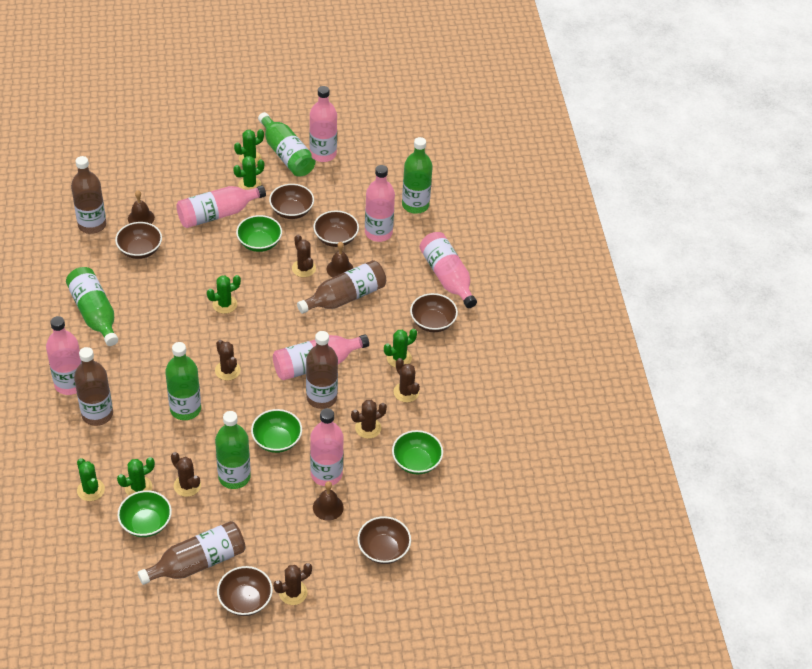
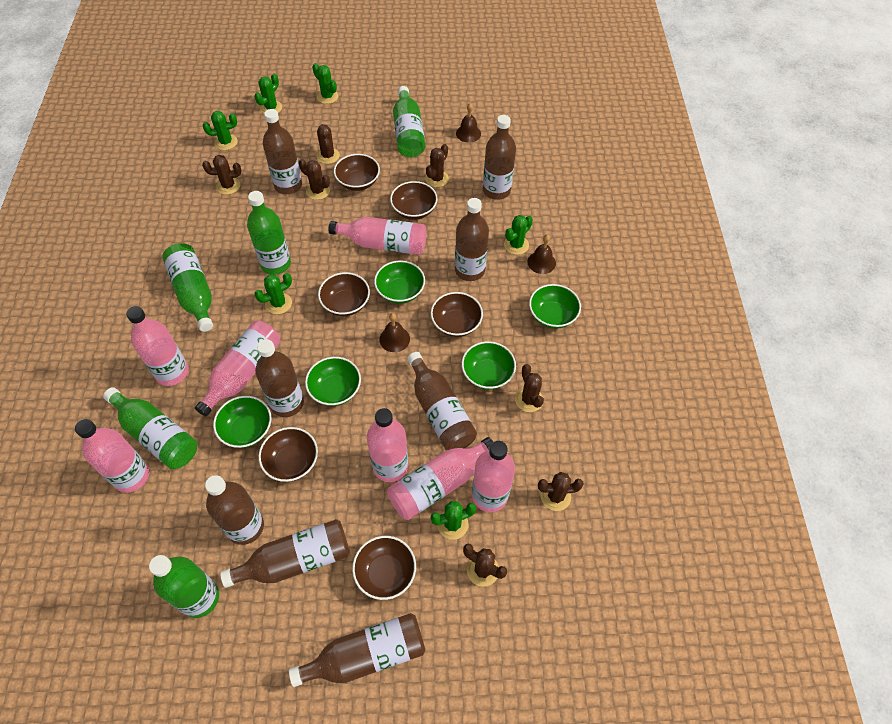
brown bottle: [71,156,106,234] [74,347,113,426] [138,521,245,585] [297,260,386,314] [306,331,338,409] = 5 -> [205,475,264,545] [220,519,350,588] [255,339,304,417] [263,109,302,194] [289,613,426,687] [407,352,477,451] [455,198,489,281] [483,115,516,200] = 8
brown cactus: [171,452,201,497] [215,340,241,380] [273,563,312,605] [292,235,316,277] [351,400,387,439] [394,358,420,402] = 6 -> [202,155,241,195] [299,159,330,200] [316,124,340,164] [425,144,449,187] [463,544,507,587] [515,364,544,412] [538,472,584,511] = 7
green bowl: [118,490,172,537] [236,215,282,252] [251,409,302,453] [392,430,443,474] = 4 -> [213,396,271,448] [305,357,361,406] [374,260,425,304] [462,341,516,390] [529,284,581,329] = 5

